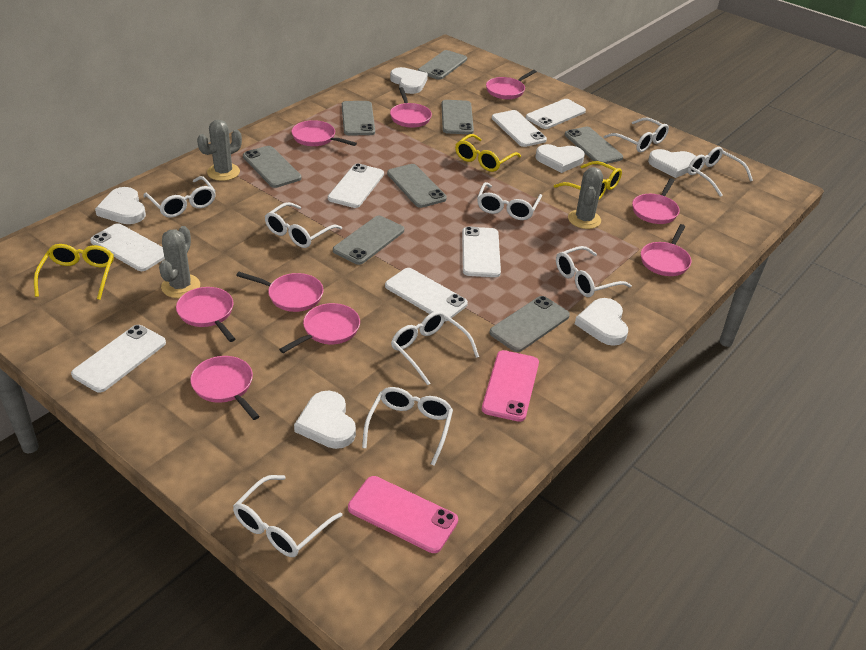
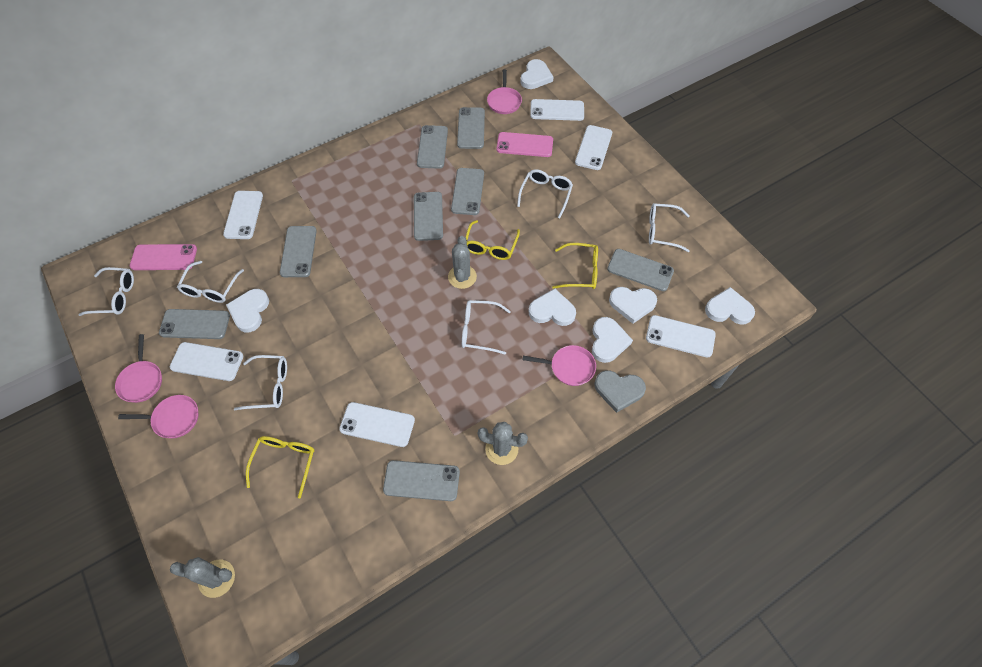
grey heart: none = 0 -> [594,370,646,413] = 1
pink pan: [176,287,235,342] [190,356,260,420] [236,272,324,312] [279,303,360,353] [292,120,357,146] [390,87,432,128] [486,70,537,99] [632,178,680,224] [641,224,691,276] = 9 -> [115,334,162,403] [118,395,198,438] [487,69,522,114] [523,345,596,386] = 4
white glasses: [143,176,216,218] [233,475,343,557] [265,202,342,248] [362,387,453,466] [391,311,479,385] [477,182,542,220] [556,246,632,297] [604,118,669,152] [688,147,753,197] = 9 -> [79,267,134,316] [177,261,244,303] [234,355,287,410] [462,300,511,355] [517,169,573,219] [649,203,690,252] = 6
white phone: [71,325,166,392] [90,223,165,271] [328,163,384,208] [385,268,468,321] [462,227,501,277] [492,110,547,147] [526,99,586,129] = 7 -> [170,342,243,381] [223,191,263,239] [339,402,415,447] [530,99,584,121] [575,125,612,170] [646,315,716,358] = 6

